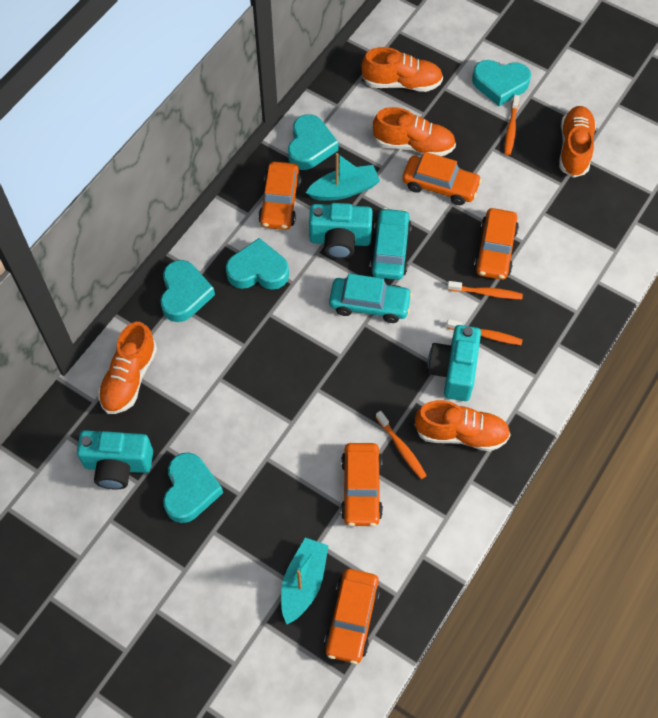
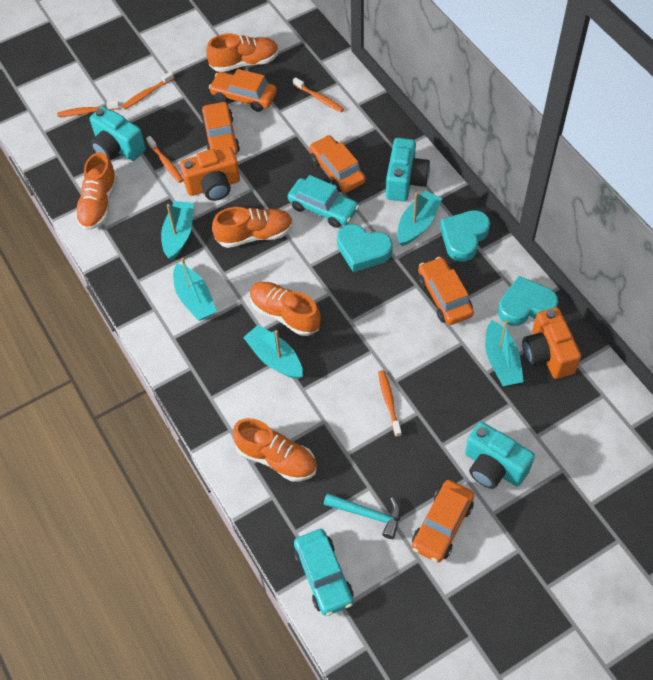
orange camera: none = 0 -> [180,147,240,201] [522,307,581,379] = 2
orange toothbrush: [376,411,427,479] [446,319,523,345] [447,281,523,299] [504,95,519,155] = 4 -> [57,101,119,117] [122,71,174,109] [146,136,183,183] [293,77,344,112] [378,370,402,437] = 5
turquoise boat: [281,538,329,624] [306,153,380,201] = 2 -> [161,201,194,260] [173,258,217,321] [243,324,303,379] [397,191,442,246] [485,320,524,386] = 5
turquoise hammer: none = 0 -> [323,493,401,539] = 1
turquoise heart: [160,260,215,322] [163,452,223,523] [226,238,289,290] [288,114,338,170] [472,60,531,106] = 5 -> [337,224,393,272] [440,210,490,262] [498,276,558,326] = 3

